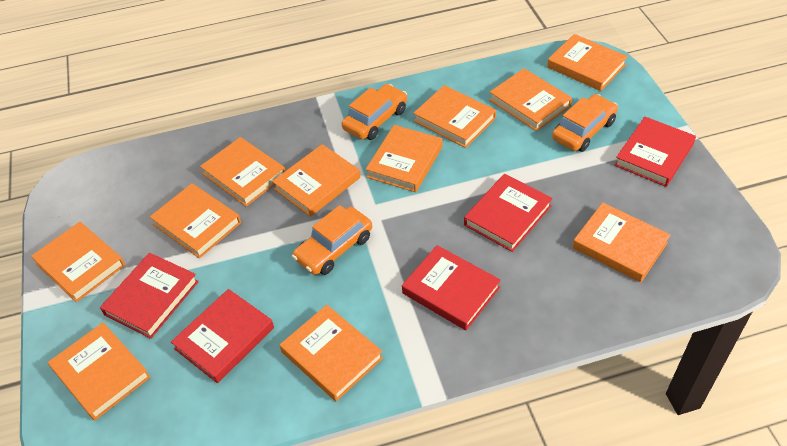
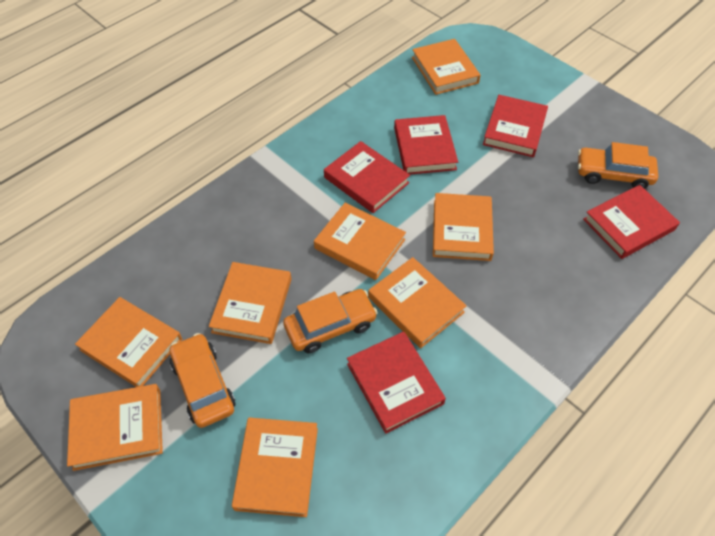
orange book: [31,222,125,302] [48,322,151,420] [150,183,241,259] [200,137,285,207] [272,144,360,217] [280,305,383,401] [366,125,443,192] [413,85,496,148] [489,68,572,131] [547,34,628,91] [572,202,671,283] = 11 -> [67,384,163,471] [75,297,182,387] [209,262,292,344] [232,417,318,517] [314,203,406,280] [368,257,466,348] [412,39,481,95] [433,193,494,261] = 8

